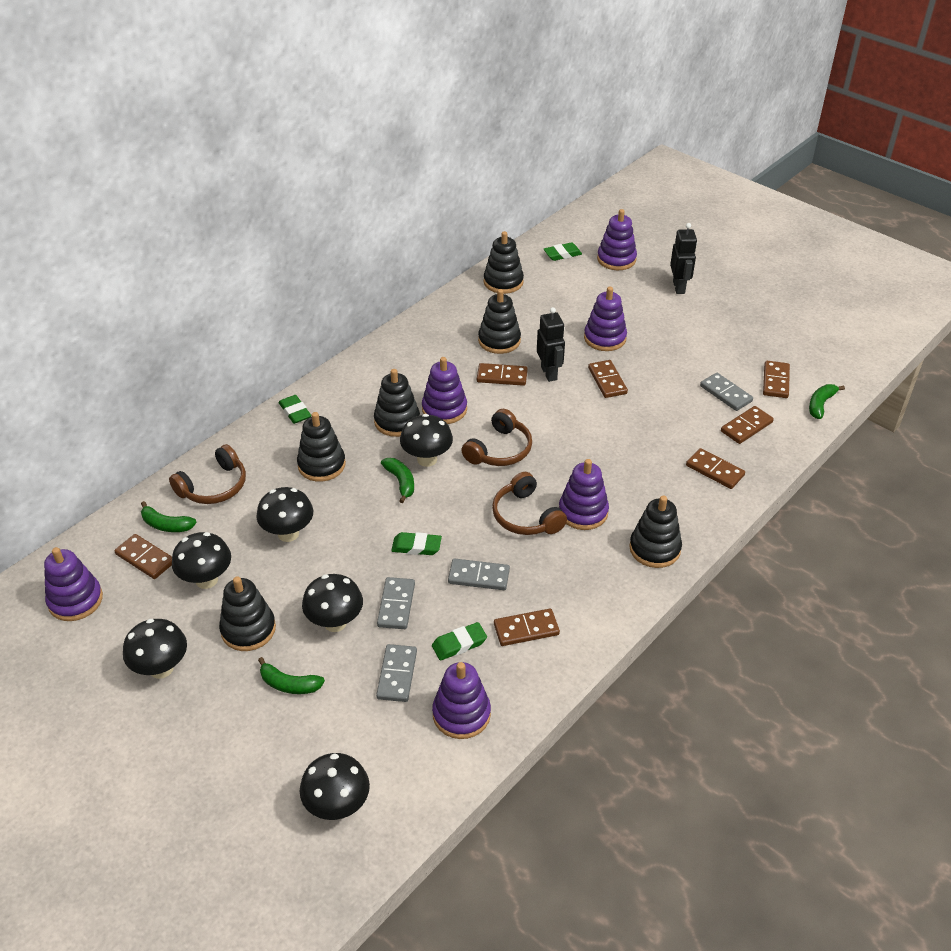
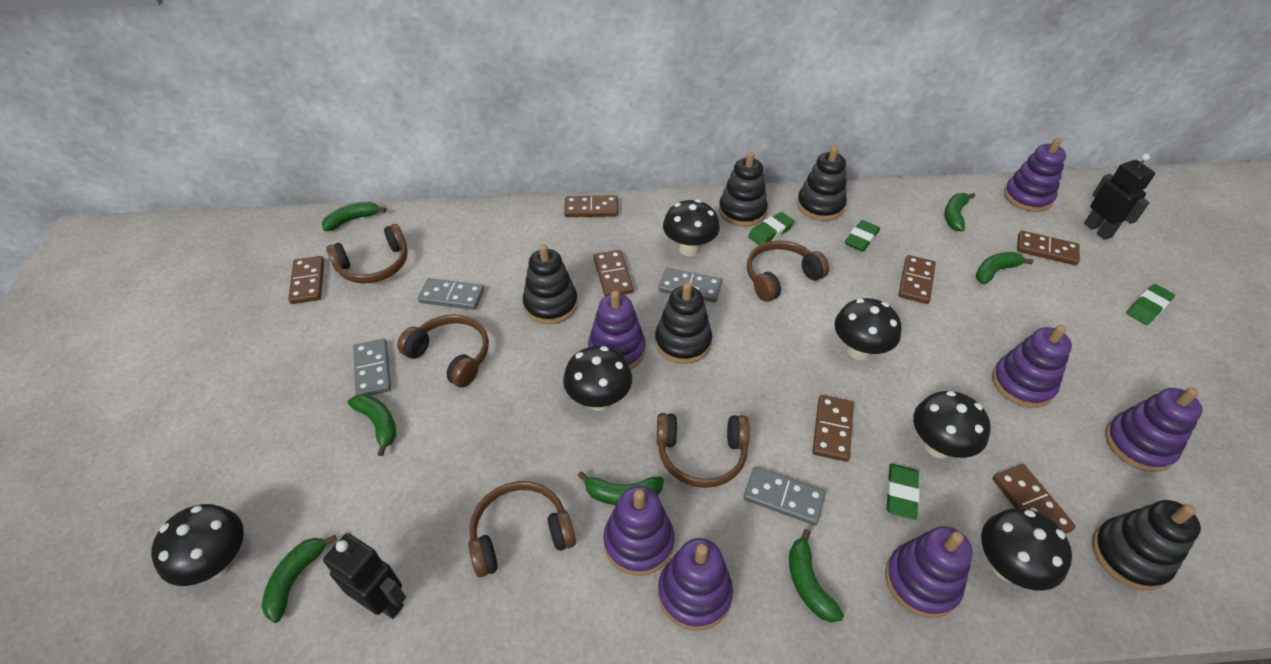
black stacking toy: [219,576,276,651] [297,412,346,482] [374,369,420,437] [478,289,521,354] [484,231,524,294] [629,496,682,568] = 6 -> [523,244,578,324] [655,282,712,364] [719,152,768,227] [797,146,847,221] [1092,500,1201,590] = 5
brown headphones: [169,444,246,504] [461,409,532,466] [492,472,567,535] = 3 -> [326,224,408,284] [397,314,489,388] [468,481,576,577] [657,413,750,488] [747,240,829,302] = 5
green banana: [141,501,197,532] [258,657,325,694] [381,458,414,503] [809,384,845,419] = 4 -> [261,535,337,623] [322,202,386,231] [348,394,396,456] [578,471,664,505] [789,529,844,623] [944,193,975,231] [976,252,1033,284] = 7
purple stacking toy: [44,547,103,621] [422,357,467,424] [432,662,491,739] [559,459,609,530] [584,287,627,351] [597,209,637,270] = 6 -> [588,291,646,369] [603,486,674,576] [658,538,733,631] [885,526,973,618] [992,325,1072,408] [1004,138,1066,212] [1105,387,1203,472] = 7

